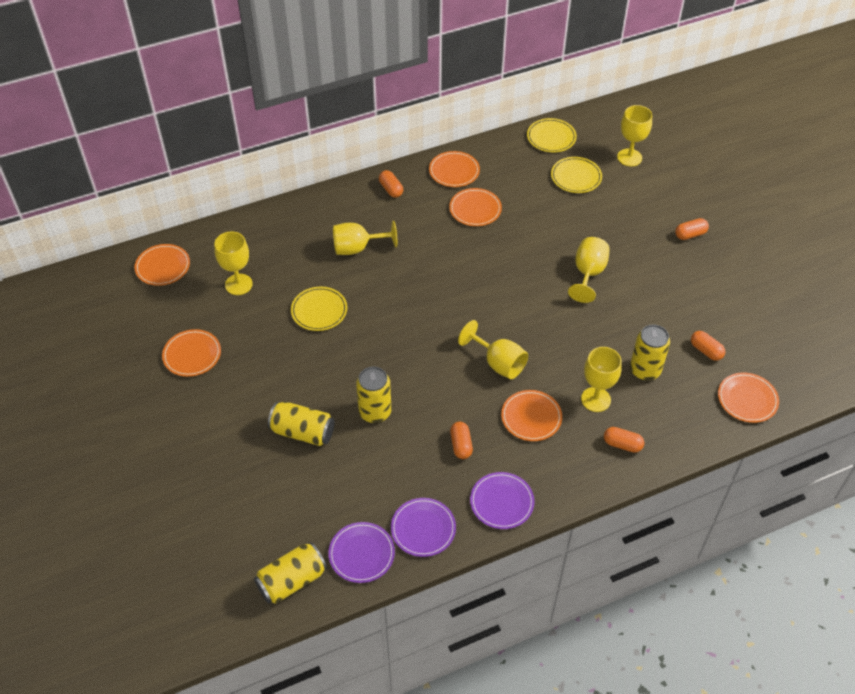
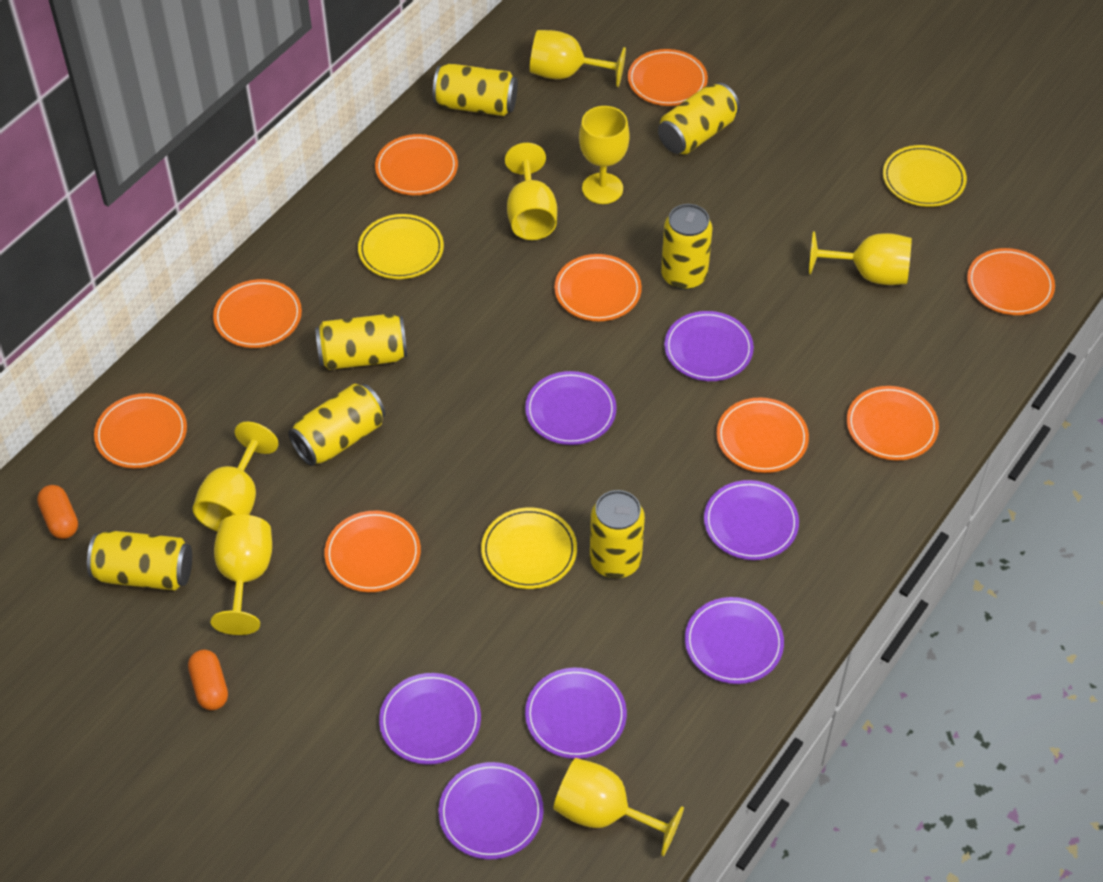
orange capsule: [379,170,403,198] [450,422,473,459] [604,427,644,453] [675,218,709,240] [691,331,725,361] = 5 -> [37,485,78,539] [188,650,228,710] = 2
orange plate: [135,244,190,286] [162,329,221,377] [429,151,480,187] [449,188,502,226] [501,390,562,441] [718,372,779,423] = 6 -> [94,393,187,468] [213,279,302,348] [324,511,421,592] [375,134,458,195] [554,254,642,321] [628,49,708,106] [716,397,809,473] [847,386,939,461] [967,248,1055,315] = 9
purple plate: [328,522,395,583] [391,498,456,557] [470,472,535,529] = 3 -> [379,673,481,765] [439,762,544,860] [525,371,617,445] [525,668,627,759] [664,311,754,381] [685,597,784,684] [704,480,799,560] = 7
yellow can: [254,542,327,604] [268,401,335,446] [356,367,392,423] [630,324,670,381] = 4 -> [87,530,192,590] [288,384,385,466] [315,314,407,370] [433,63,518,116] [590,490,645,578] [658,82,740,154] [661,204,713,290] = 7
yellow goblet: [214,231,253,295] [333,221,397,255] [458,320,528,379] [568,237,610,303] [581,347,622,412] [617,105,652,166] = 6 -> [193,422,279,532] [210,515,272,635] [505,143,557,240] [530,30,626,87] [553,758,684,856] [579,106,630,204] [809,231,912,285] = 7

